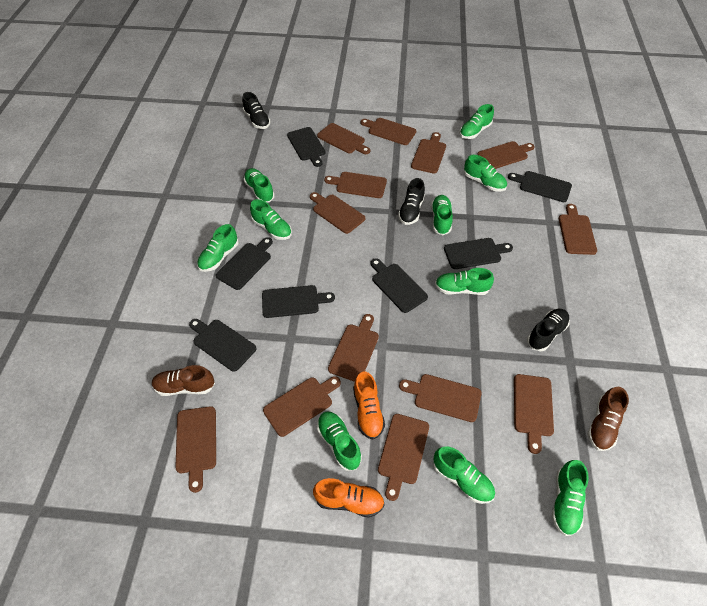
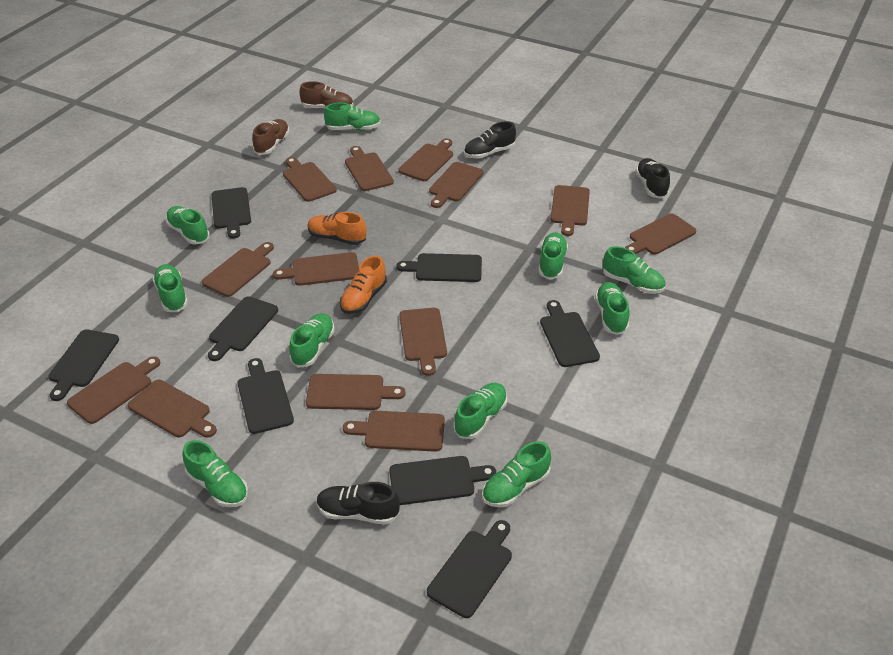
black cutting board: [189,319,257,372] [216,237,273,290] [262,285,335,318] [287,127,326,167] [371,258,428,313] [444,238,513,269] [508,171,572,202] = 7 -> [48,329,119,401] [208,296,278,361] [211,187,251,239] [237,358,294,434] [389,456,496,505] [397,253,482,282] [427,520,512,618] [540,300,600,367] = 8

